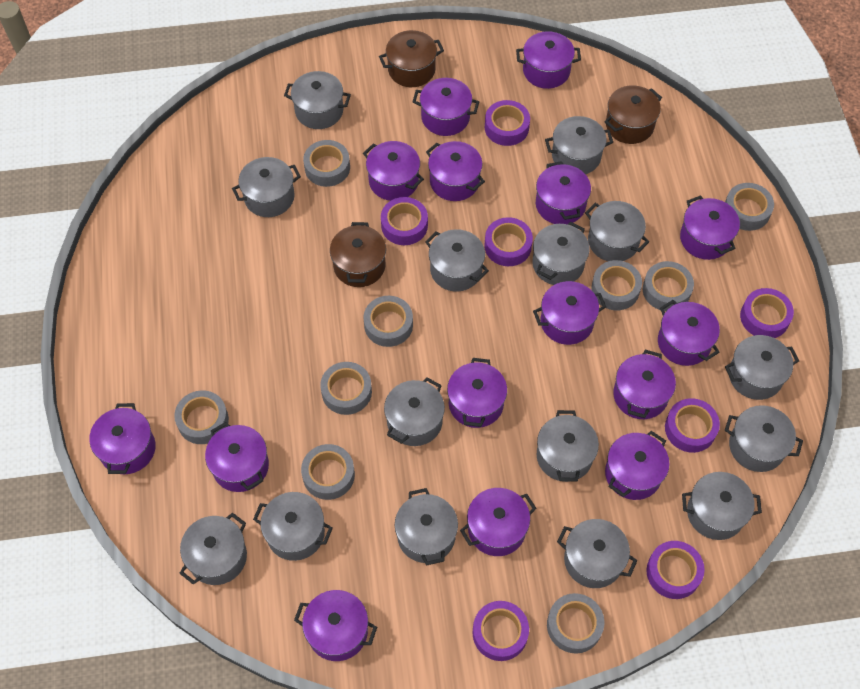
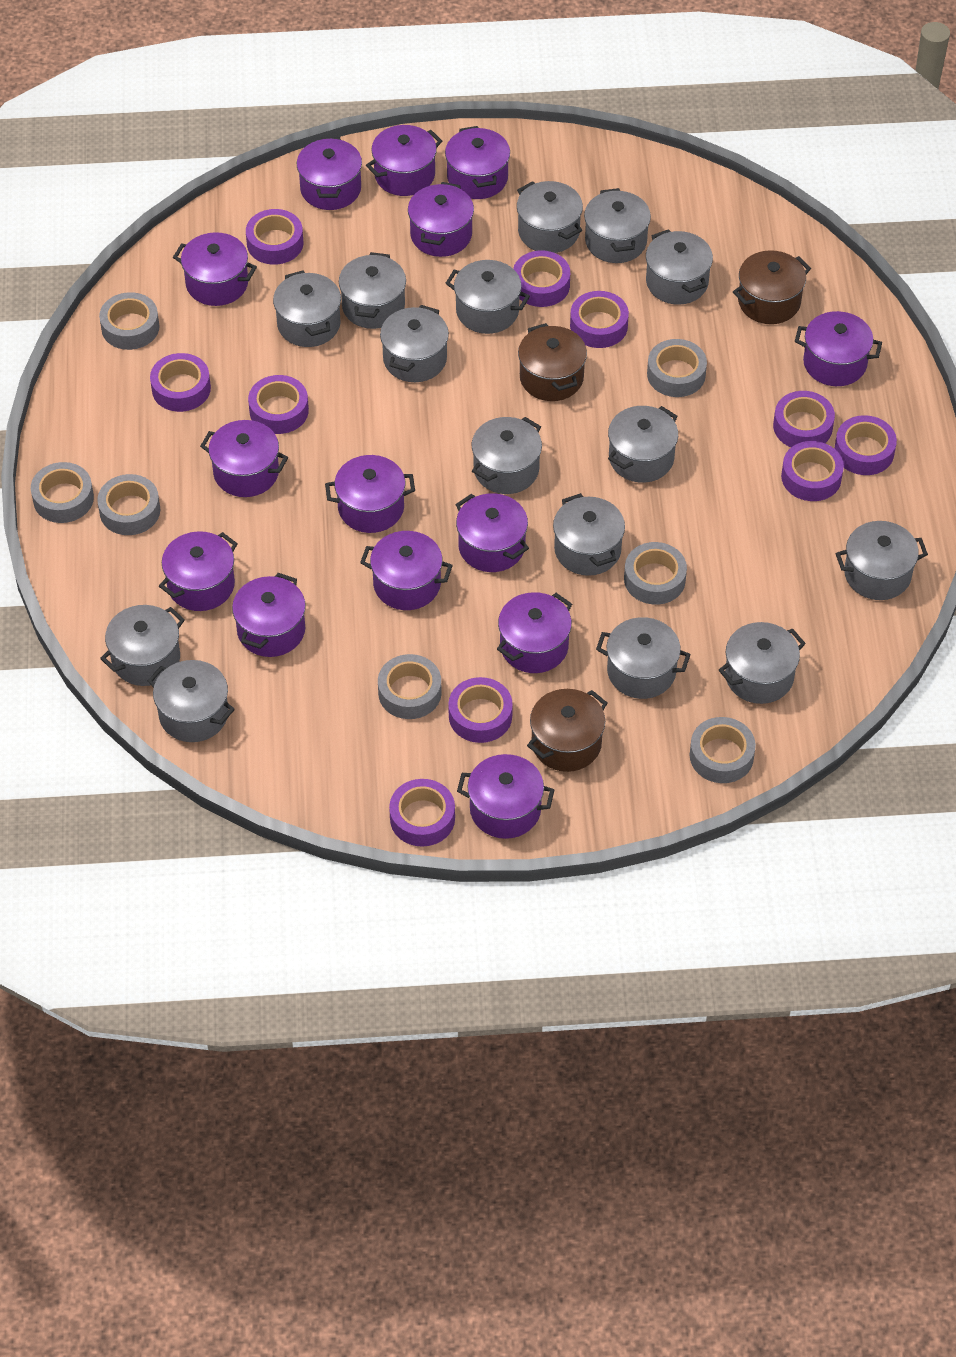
grey tape: [174,390,229,444] [301,444,355,500] [303,140,350,187] [320,362,372,415] [363,296,413,347] [547,593,604,654] [591,260,642,310] [643,261,694,311] [725,183,774,231] = 9 -> [31,462,94,523] [97,474,160,535] [99,292,159,350] [378,654,442,719] [624,542,687,605] [647,339,707,397] [690,717,756,783] = 7
purple pot: [89,403,156,474] [205,422,269,492] [294,590,377,661] [363,141,424,201] [412,78,479,136] [426,141,485,201] [447,358,507,428] [460,488,537,556] [516,31,581,89] [533,281,606,345] [536,161,591,224] [605,431,669,500] [613,350,676,419] [658,300,720,366] [680,195,740,260] = 15 -> [159,531,238,611] [173,232,257,306] [200,420,288,497] [232,573,306,657] [297,137,362,210] [325,455,415,533] [360,531,453,610] [366,125,442,196] [408,182,474,257] [445,126,510,199] [455,493,529,572] [457,754,554,839] [497,592,572,673] [795,311,882,386] = 14
purple tape: [381,197,428,245] [473,601,529,661] [484,217,533,266] [485,100,530,146] [647,541,705,599] [665,398,720,453] [740,288,794,338] = 7 -> [150,353,211,412] [246,209,303,265] [248,375,309,434] [389,779,455,846] [448,677,513,743] [513,251,570,307] [570,291,629,348] [773,391,835,447] [781,441,844,501] [835,415,897,475] = 10

